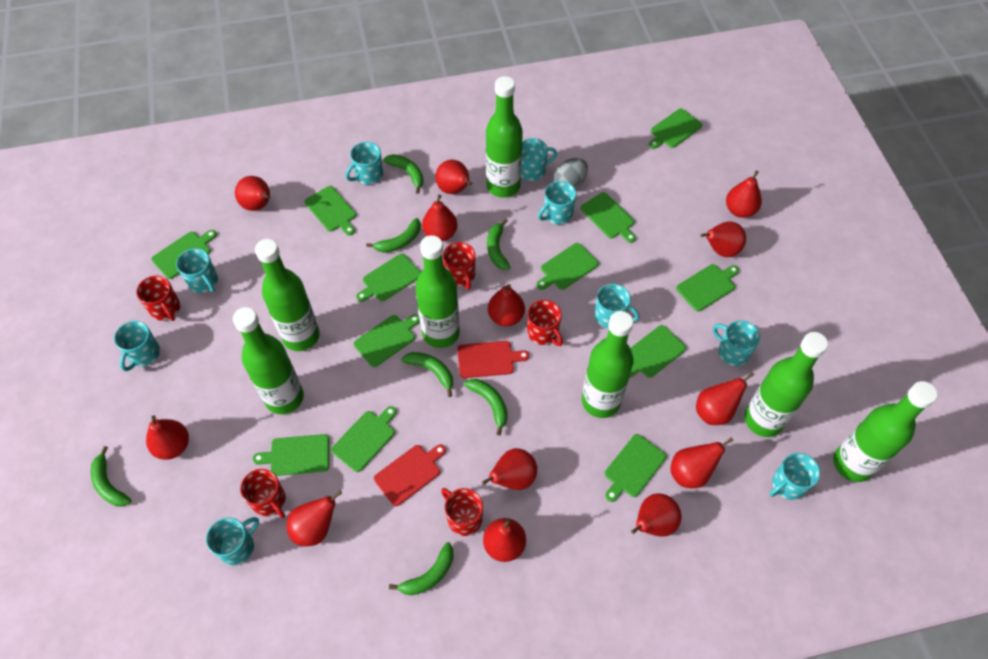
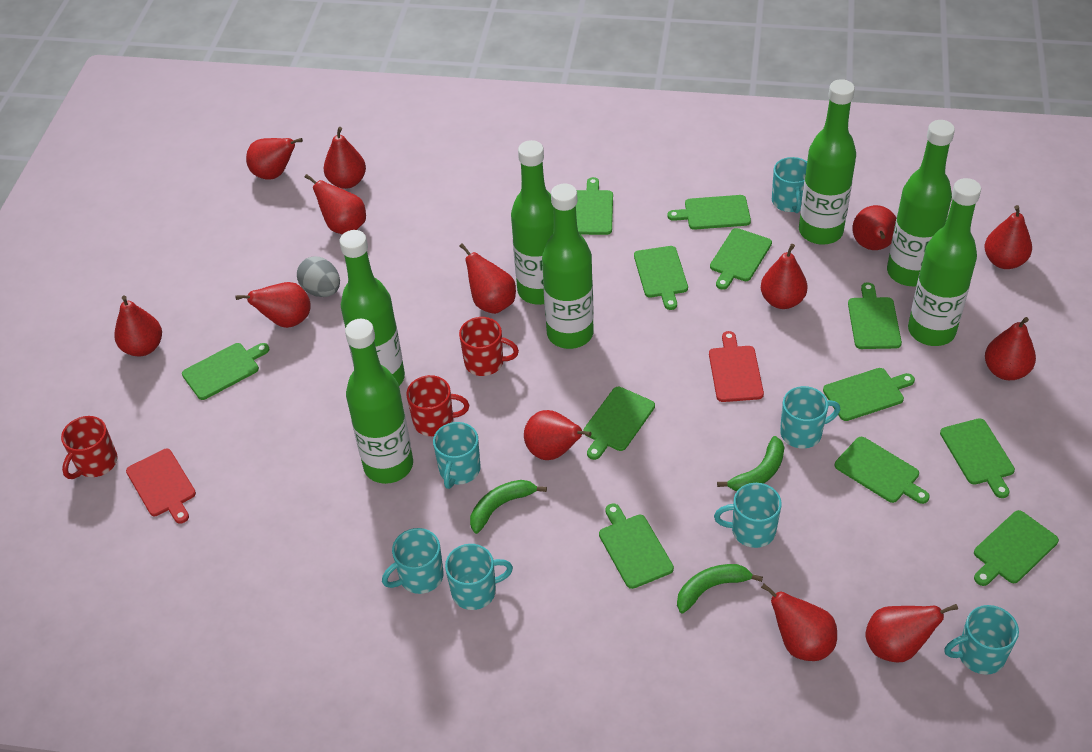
green banana: [91,446,131,507] [366,218,421,253] [383,154,424,194] [389,542,454,595] [401,352,453,397] [464,379,508,436] [487,219,510,270] = 7 -> [470,480,547,534] [677,564,763,613] [717,436,784,491] = 3
red mug: [136,276,180,321] [240,469,286,518] [441,488,483,536] [443,242,475,290] [527,300,563,346] = 5 -> [61,416,118,479] [406,375,469,436] [459,317,519,376] = 3
turquoise mug: [114,321,160,371] [176,248,218,293] [206,517,259,565] [346,142,383,185] [521,138,557,181] [538,181,576,225] [594,284,640,329] [713,320,760,366] [769,453,820,500] = 9 -> [382,528,444,594] [433,422,481,489] [445,544,513,610] [714,483,782,548] [772,157,807,213] [780,386,840,449] [944,605,1019,675] = 7

